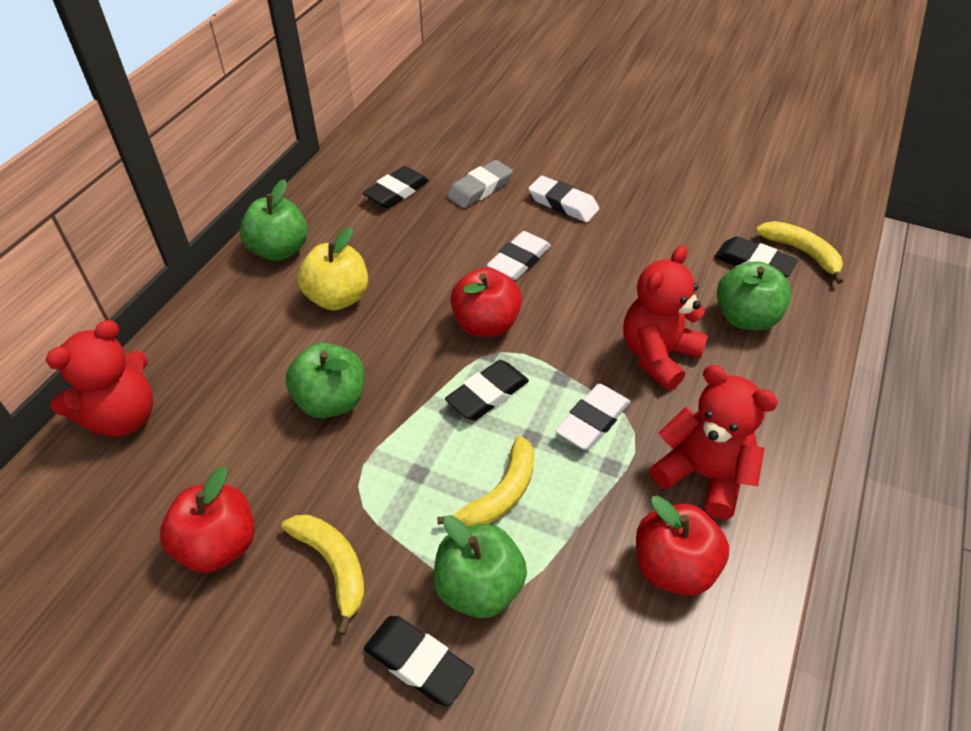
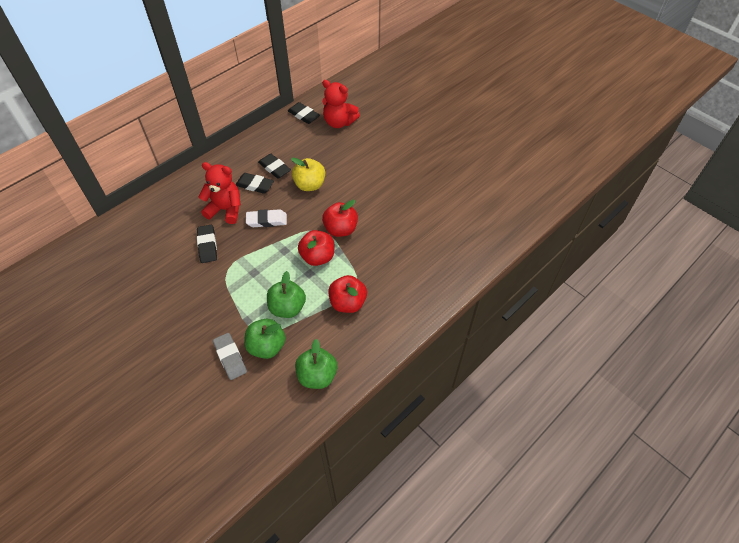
green apple: [240,179,308,261] [286,343,364,418] [434,515,527,618] [717,261,791,331] = 4 -> [244,319,286,359] [267,271,306,318] [295,339,337,389] = 3
red teddy bear: [46,320,153,436] [623,245,708,390] [650,365,778,519] = 3 -> [199,162,241,224] [322,80,360,128] = 2
white eraser: [487,231,551,280] [528,176,599,222] [555,384,630,450] = 3 -> [246,209,287,227] = 1
yellow banana: [281,515,365,635] [437,436,534,527] [756,221,843,284] = 3 -> none = 0

